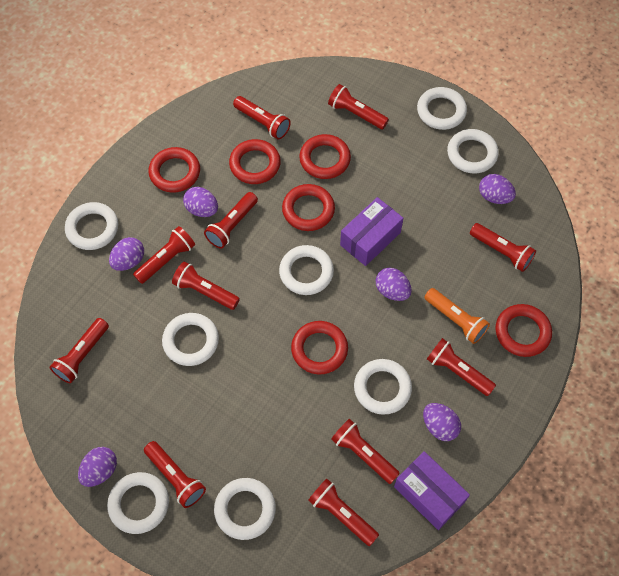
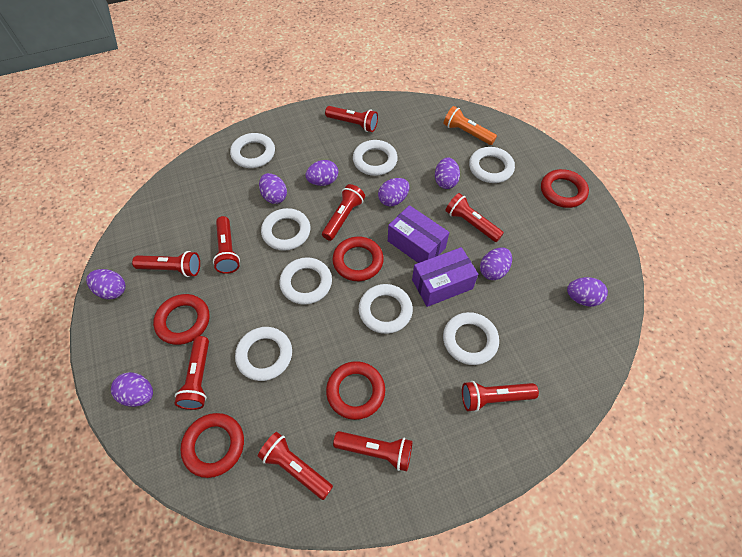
purple egg: [78,447,117,487] [109,237,144,271] [183,187,218,217] [376,268,412,301] [423,403,461,441] [479,174,516,204] = 6 -> [86,269,125,300] [111,372,153,407] [259,173,287,204] [305,160,338,186] [378,178,410,206] [435,158,460,189] [480,248,512,280] [567,277,608,307] = 8
red flashlight: [49,318,109,383] [133,226,195,284] [144,441,206,508] [172,261,240,310] [204,192,258,249] [233,96,291,139] [308,479,379,546] [328,84,389,129] [331,419,400,484] [427,338,496,396] [470,223,536,272] = 11 -> [132,251,200,277] [175,336,209,410] [213,216,240,274] [258,432,333,500] [322,184,365,241] [325,106,378,132] [333,431,413,472] [446,193,504,242] [462,381,539,412] = 9
red ring: [148,147,200,193] [229,139,281,184] [282,184,335,231] [291,321,348,374] [299,134,351,179] [495,304,552,357] = 6 -> [153,294,210,345] [180,413,244,478] [326,361,385,420] [332,237,384,281] [541,169,589,208] = 5

